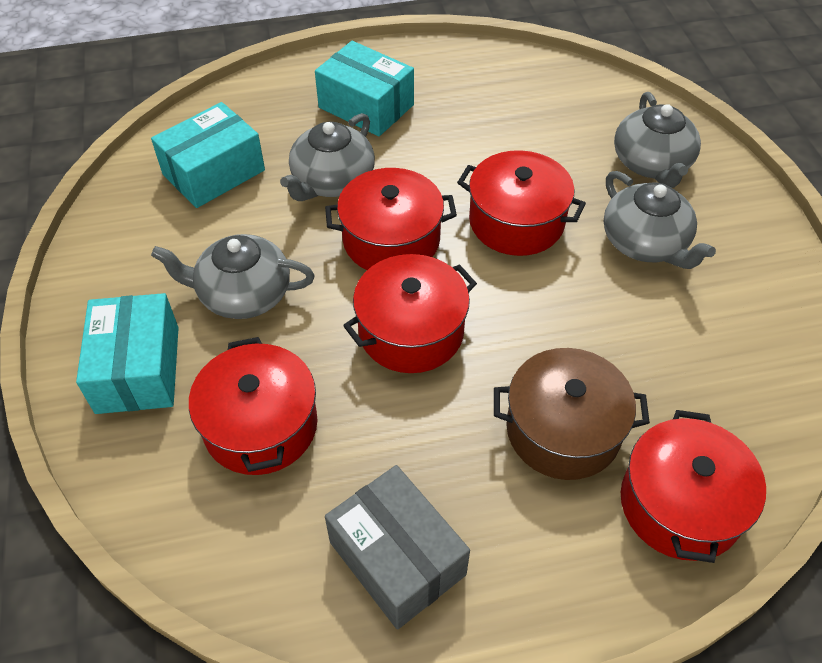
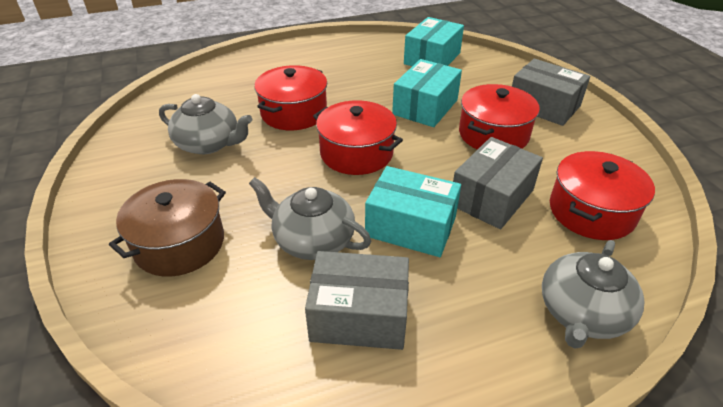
grey box: [325,465,470,630] = 1 -> [305,251,409,350] [453,137,543,229] [512,59,590,126] = 3
grey teapot: [151,234,315,319] [280,113,375,201] [604,171,716,269] [614,92,701,188] = 4 -> [159,94,252,154] [249,177,371,260] [542,240,644,348] = 3
red pot: [189,337,317,475] [325,168,457,270] [343,254,477,373] [457,150,586,256] [621,410,766,563] = 5 -> [254,65,327,130] [313,100,403,175] [459,84,540,150] [550,151,655,240] = 4

